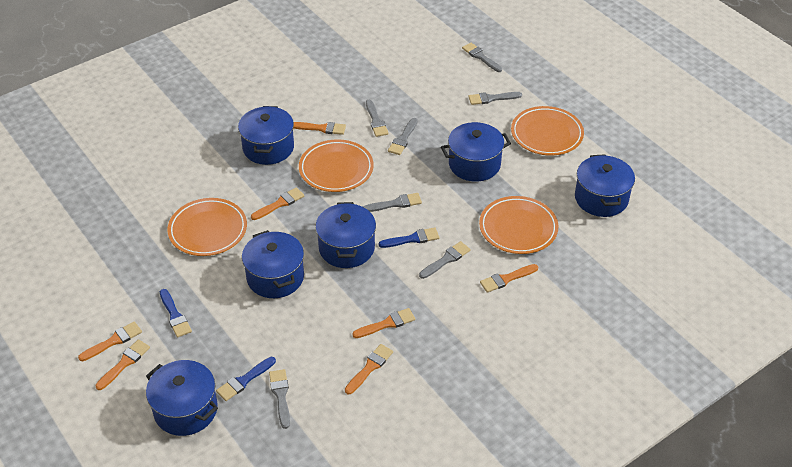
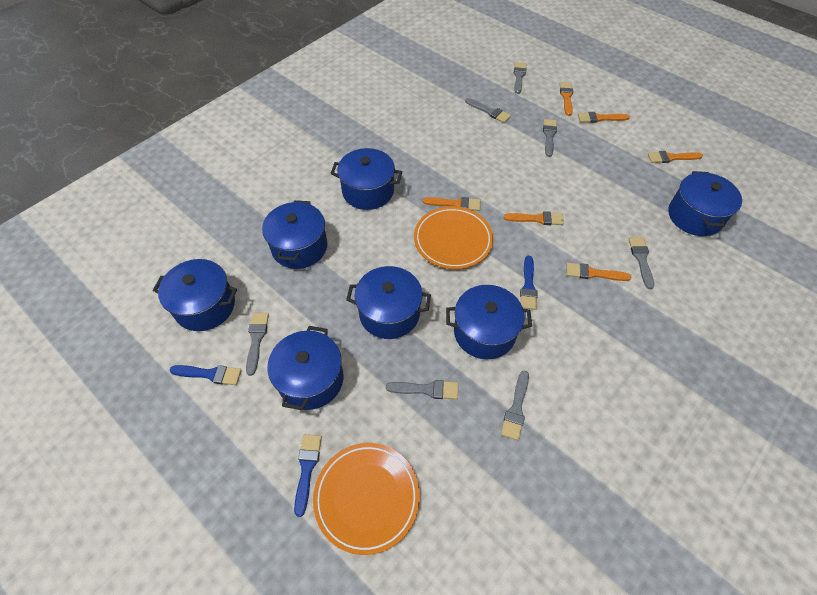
blue pot: [146,360,218,436] [238,106,294,165] [242,230,304,298] [315,202,376,268] [441,122,511,182] [575,154,635,217] = 6 -> [153,259,237,331] [262,200,327,269] [267,326,344,410] [330,148,402,210] [346,266,431,339] [446,285,532,359] [668,171,742,236] = 7
orange brush: [78,322,142,361] [95,339,150,390] [251,187,304,220] [293,122,346,135] [345,344,393,394] [352,308,415,338] [480,264,538,293] = 7 -> [423,197,481,211] [504,211,564,225] [560,82,573,116] [567,263,631,281] [578,112,630,123] [648,151,703,163] = 6
orange plate: [167,198,247,256] [299,139,374,192] [479,196,558,254] [511,106,584,156] = 4 -> [313,443,420,555] [414,206,493,269] = 2

